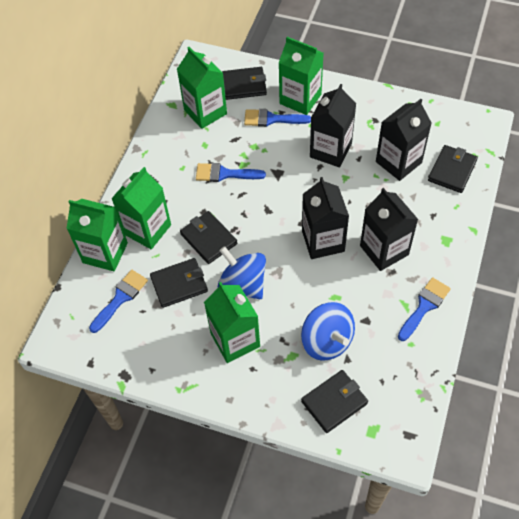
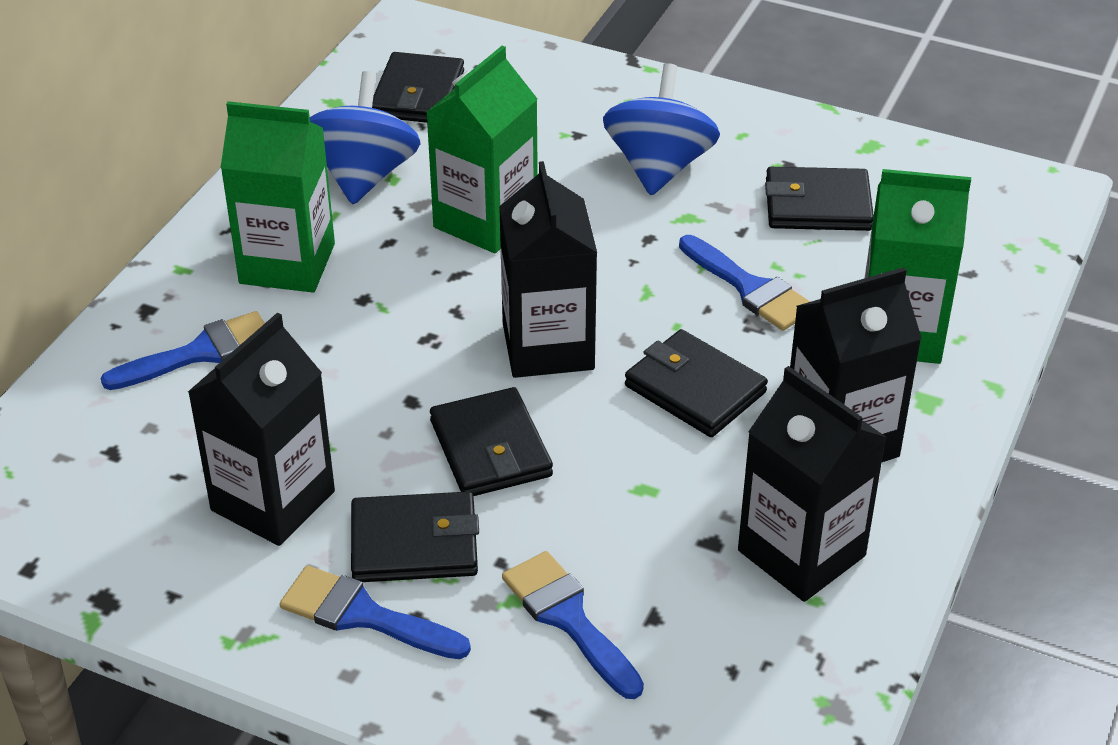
green carton: [66,199,128,271] [111,167,171,249] [177,47,227,129] [204,282,260,363] [279,37,324,115] = 5 -> [221,101,335,292] [426,46,538,253] [865,169,971,364] = 3

